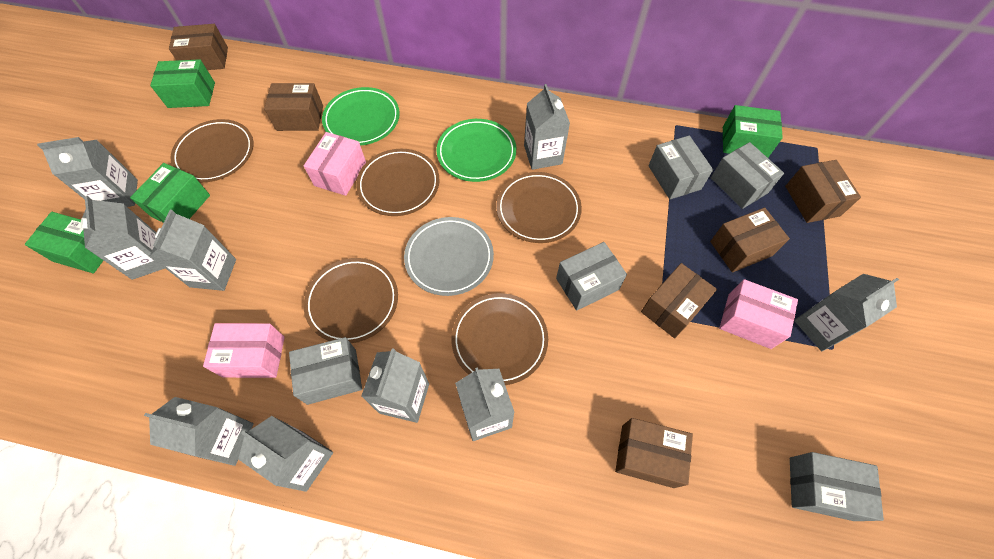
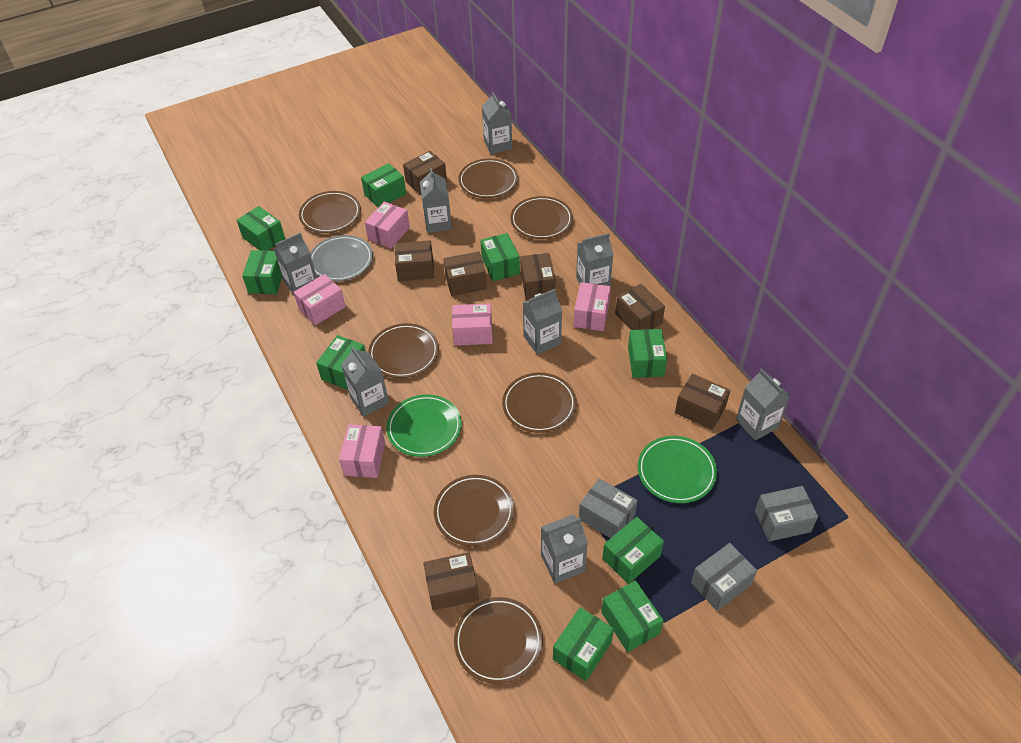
brown box: [169,24,228,70] [264,83,323,131] [615,418,693,488] [641,263,717,338] [710,207,790,273] [785,160,861,223] = 6 -> [395,240,434,281] [403,151,447,195] [423,552,479,611] [444,251,487,296] [520,253,555,300] [615,284,665,330] [675,374,730,430] = 7
brown plate: [170,119,253,182] [304,258,398,343] [356,149,440,216] [451,293,548,385] [496,172,582,243] = 5 -> [299,191,361,233] [368,323,439,378] [434,475,514,546] [454,597,543,684] [458,158,518,198] [502,373,576,433] [510,196,573,239] = 7
green box: [24,212,104,273] [130,163,210,223] [150,59,215,108] [723,105,783,158] = 4 -> [237,206,285,251] [242,250,282,294] [316,335,366,390] [361,163,406,207] [480,233,520,281] [553,607,614,681] [601,580,663,652] [602,517,664,584] [628,329,667,378] = 9
grey box: [289,337,362,405] [556,242,627,311] [648,135,713,200] [711,142,784,209] [790,452,884,521] = 5 -> [579,478,638,538] [691,543,757,611] [755,486,818,542] = 3
grey carton: [37,137,138,207] [81,196,165,280] [144,397,254,466] [150,210,236,291] [238,416,333,492] [361,348,429,423] [455,367,515,441] [524,84,570,170] [794,274,899,351] = 9 -> [274,233,317,296] [341,346,389,417] [420,168,452,233] [482,92,512,154] [523,289,562,354] [541,515,588,583] [576,233,613,286] [736,368,790,440] = 8
pink box: [203,323,285,378] [304,132,366,196] [719,279,798,349] = 3 -> [294,274,346,325] [339,424,385,478] [365,201,410,249] [452,304,493,346] [574,282,611,331] = 5

